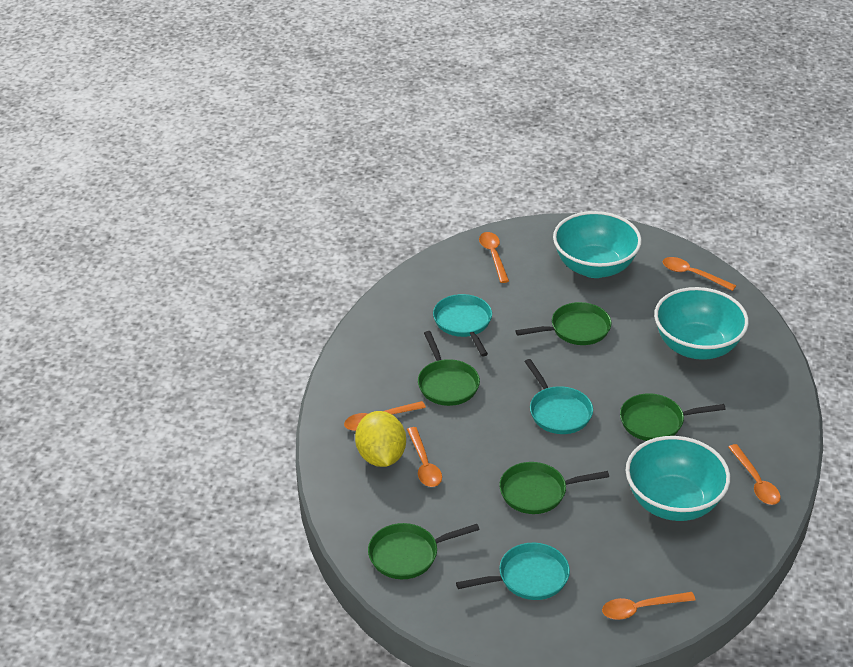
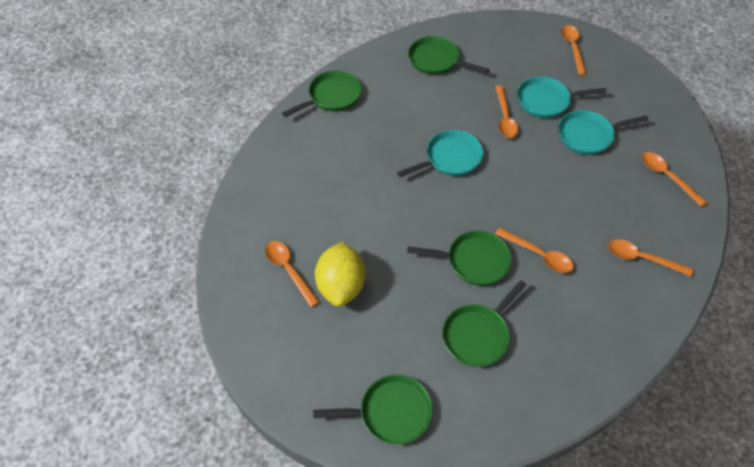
turquoise bowl: [553,211,642,278] [626,436,730,521] [654,287,749,360] = 3 -> none = 0

